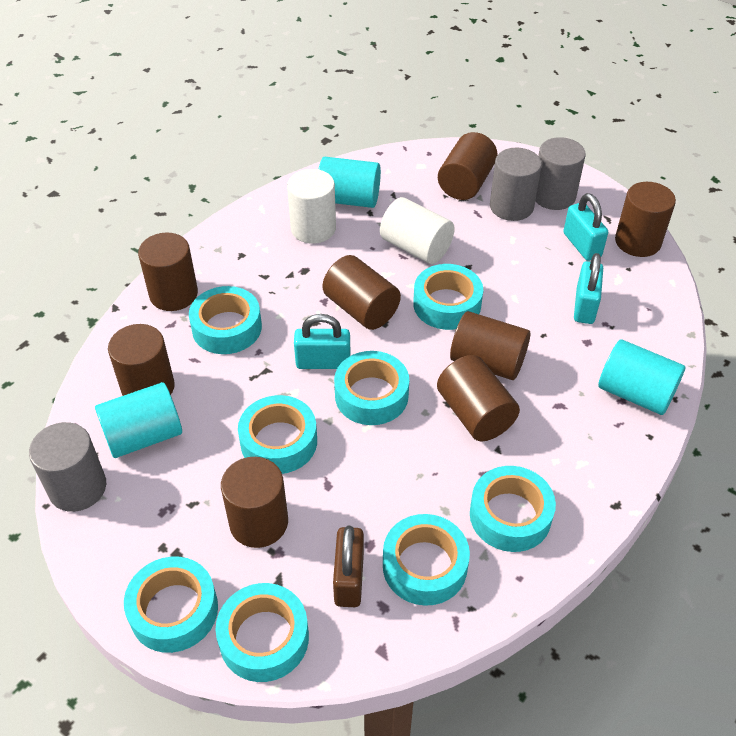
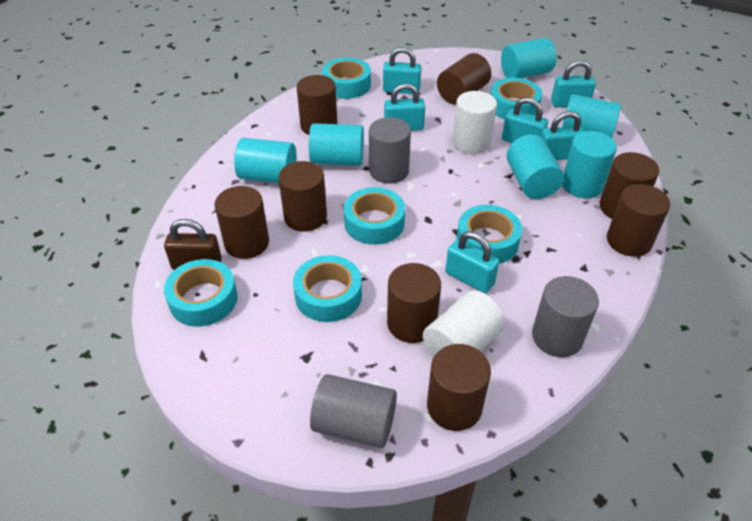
turquoise cylinder: [95,382,182,458] [318,157,381,208] [598,339,685,415] = 3 -> [234,138,297,183] [309,123,364,166] [501,38,556,78] [506,134,564,199] [562,94,621,138] [562,131,617,198] = 6
turquoise padlock: [294,314,351,369] [563,193,608,261] [574,253,603,324] = 3 -> [383,47,421,94] [384,83,425,131] [445,231,499,293] [502,97,548,143] [541,111,584,160] [551,60,596,107] = 6
turquoise tape: [124,557,218,653] [189,286,262,354] [215,583,309,682] [238,395,317,474] [334,351,409,425] [383,514,470,606] [413,264,483,330] [470,466,556,552] = 8 -> [164,259,238,326] [293,255,362,322] [322,58,371,99] [344,187,405,245] [457,205,522,264] [490,78,542,119] = 6

